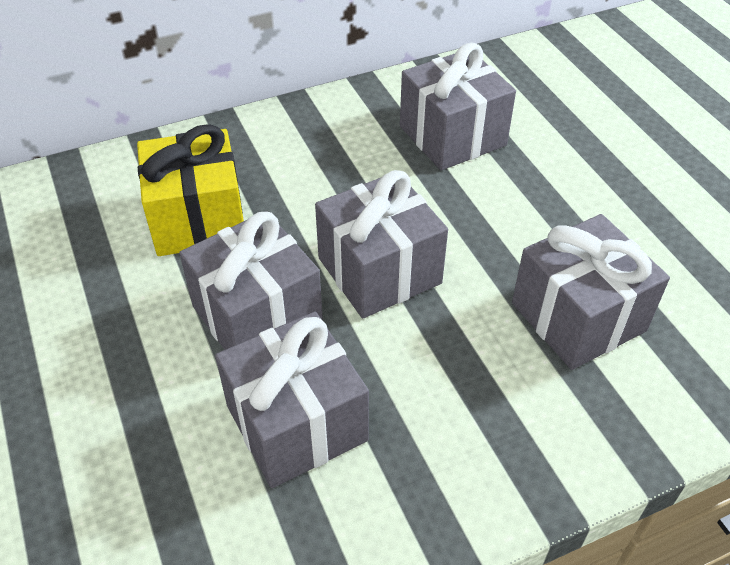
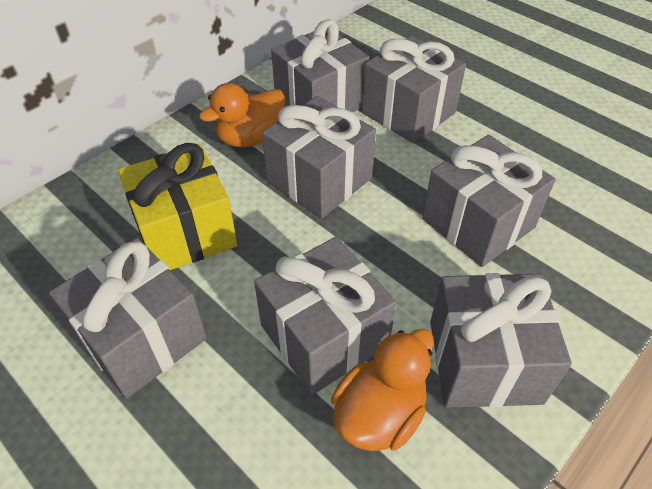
grey gift: [179,211,323,350] [215,311,369,488] [315,170,448,318] [400,43,516,170] [512,214,670,370] = 5 -> [49,238,207,399] [254,237,396,395] [262,96,376,218] [271,19,370,112] [362,36,466,143] [422,135,555,267] [430,273,572,408] = 7
orange duck: none = 0 -> [199,83,286,147] [331,329,434,451] = 2

